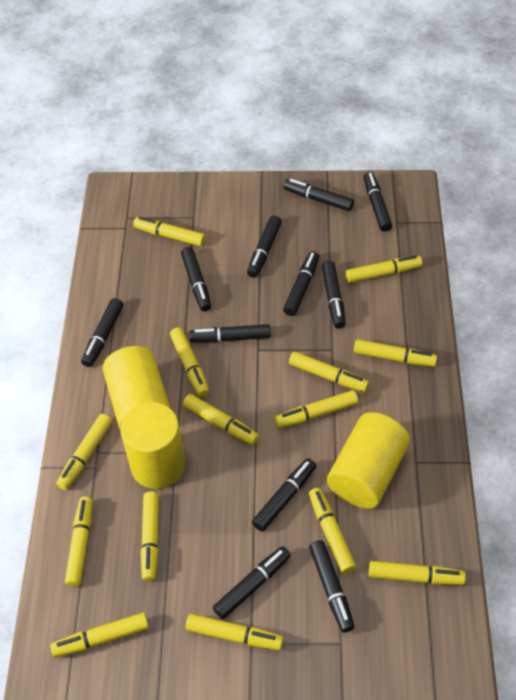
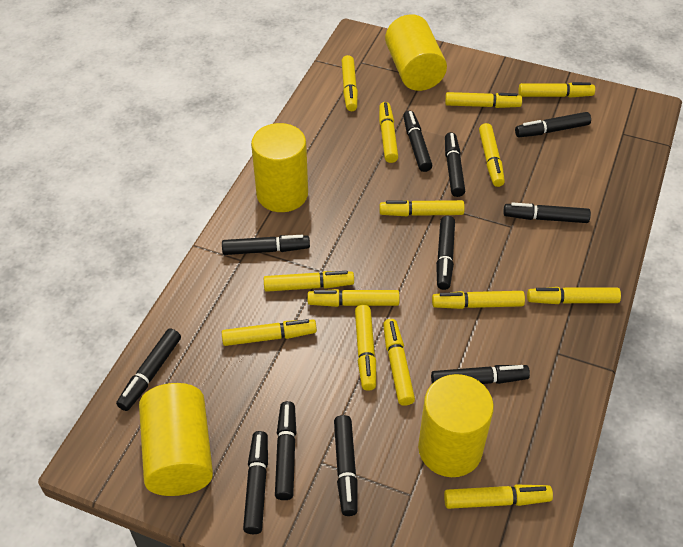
yellow cylinder: [102,346,171,430] [120,402,185,489] [327,412,410,508] = 3 -> [139,383,213,496] [251,123,308,212] [385,14,447,91] [418,374,494,477] = 4

